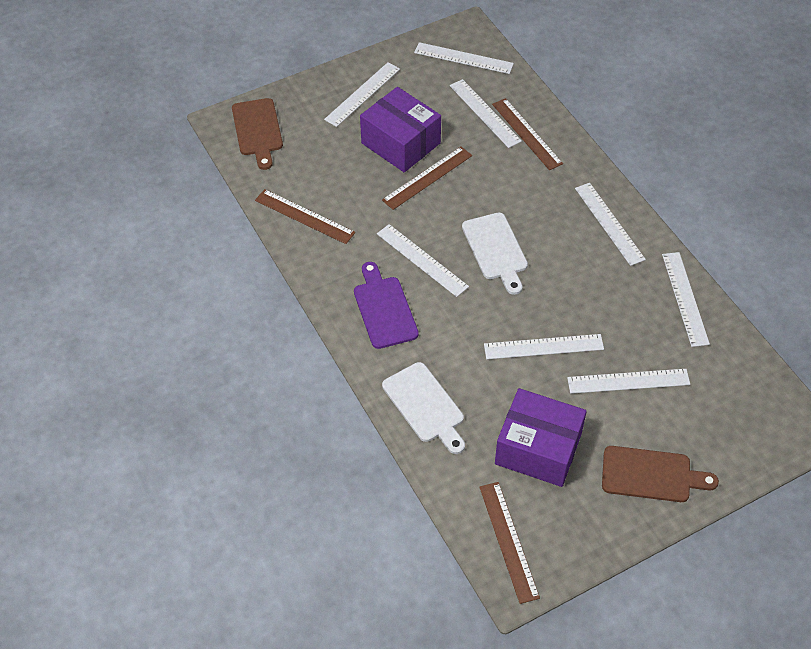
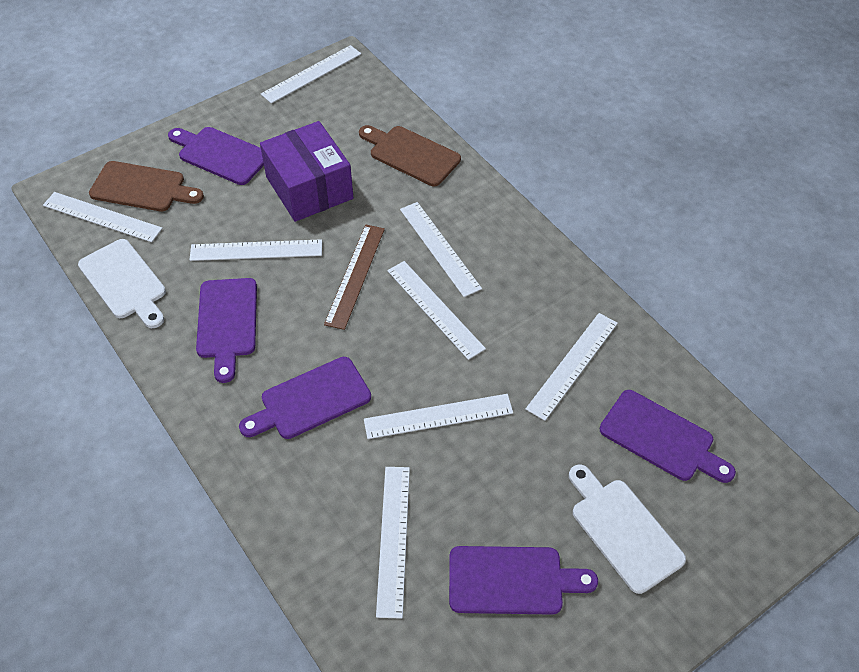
brown ruler: [255,189,355,244] [382,147,472,210] [479,482,540,604] [492,98,563,170] = 4 -> [324,225,385,330] = 1
purple box: [360,87,441,172] [495,388,587,487] = 2 -> [260,121,353,222] = 1
purple cutting board: [354,262,419,349] = 1 -> [168,127,264,185] [196,278,257,383] [239,357,371,439] [449,546,598,615] [600,390,736,483] = 5

